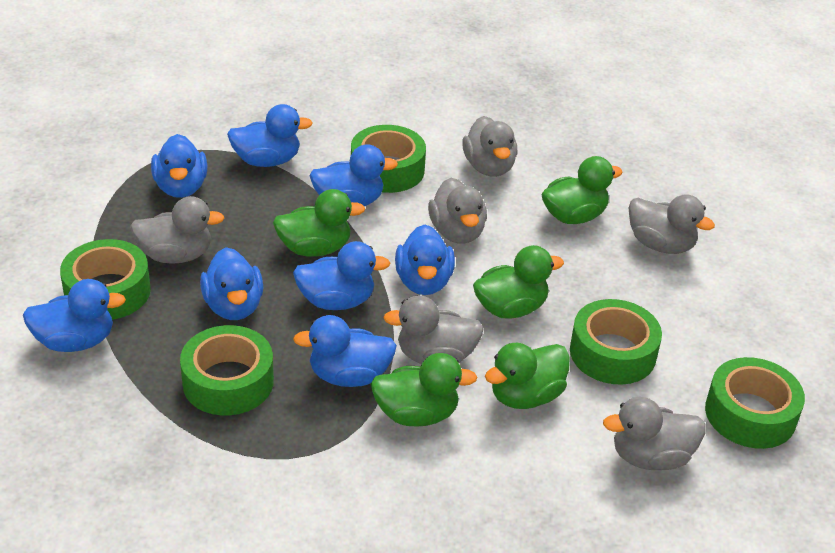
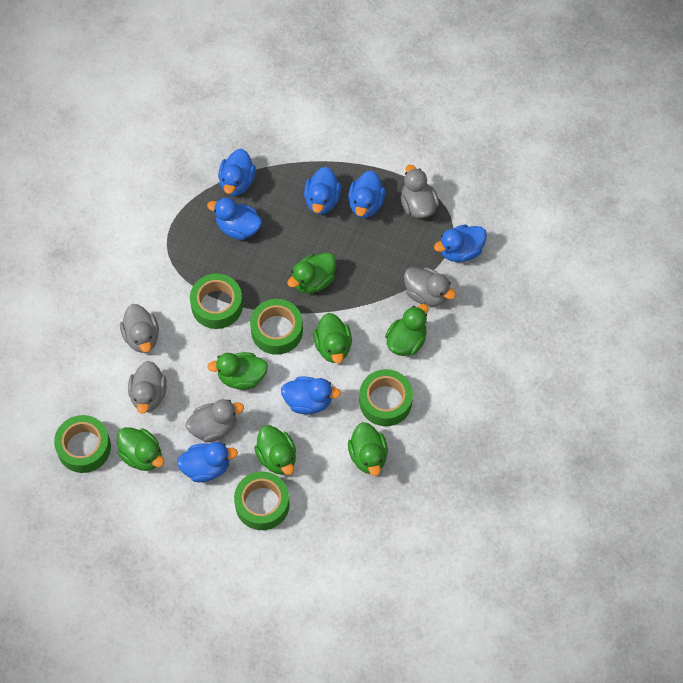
blue duck: [23,279,126,352] [151,134,207,198] [200,247,263,320] [227,104,313,167] [293,241,390,310] [293,315,397,387] [309,144,398,206] [395,224,455,295] = 8 -> [177,442,238,482] [207,197,262,240] [218,149,256,196] [281,376,341,414] [304,167,341,214] [348,171,386,218] [434,224,487,262] = 7
green duck: [273,189,365,257] [371,353,478,427] [473,245,564,319] [485,343,570,409] [542,156,623,224] = 5 -> [117,427,164,471] [207,352,268,390] [254,425,296,475] [287,252,336,294] [313,313,352,363] [348,422,388,476] [385,304,429,356] = 7
grey duck: [130,196,224,264] [383,295,484,364] [428,178,487,244] [462,116,517,177] [603,397,705,470] [629,194,715,254] = 6 -> [120,304,159,353] [128,361,167,414] [186,399,244,443] [401,165,439,218] [404,267,456,306] = 5

